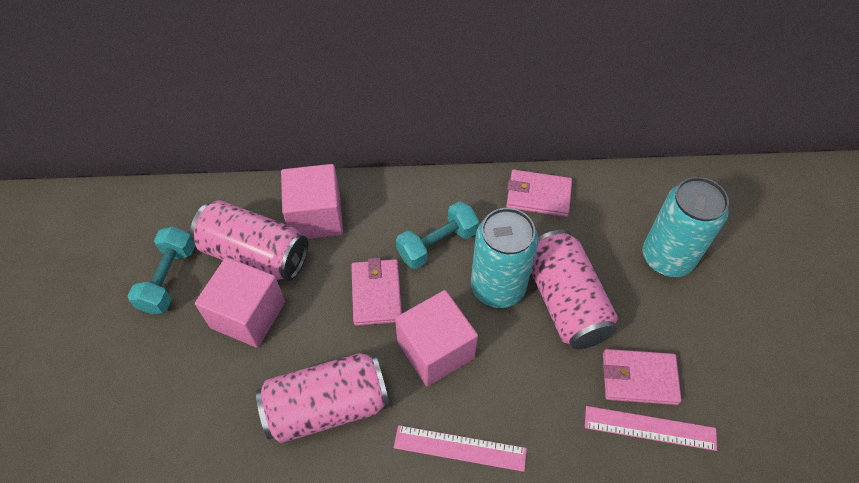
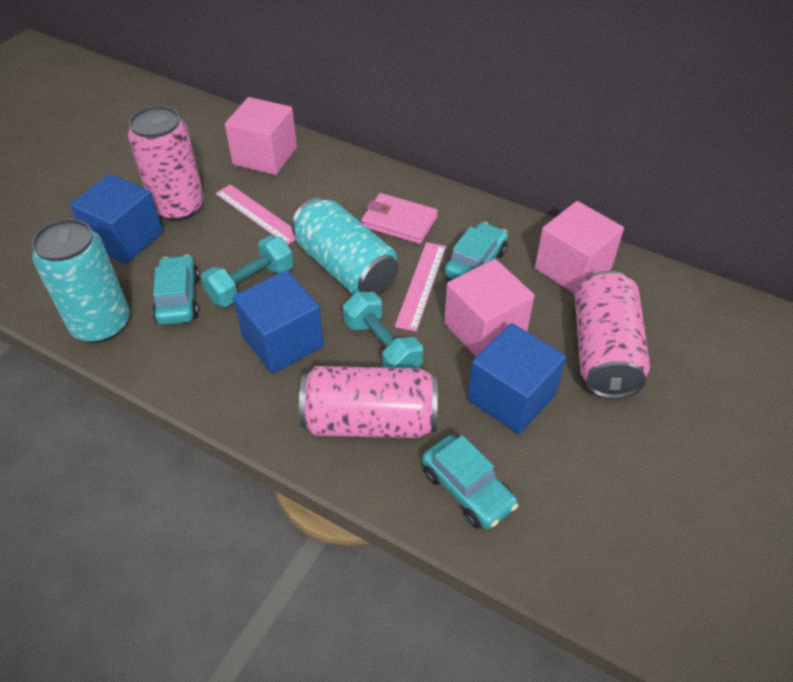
blue cube: none = 0 -> [70,174,163,264] [233,270,324,374] [468,323,566,434] = 3
pink wallet: [351,258,402,326] [506,170,572,217] [603,349,681,405] = 3 -> [361,193,438,244] = 1
turquoise car: none = 0 -> [152,255,200,325] [422,435,518,529] [444,222,508,279] = 3

